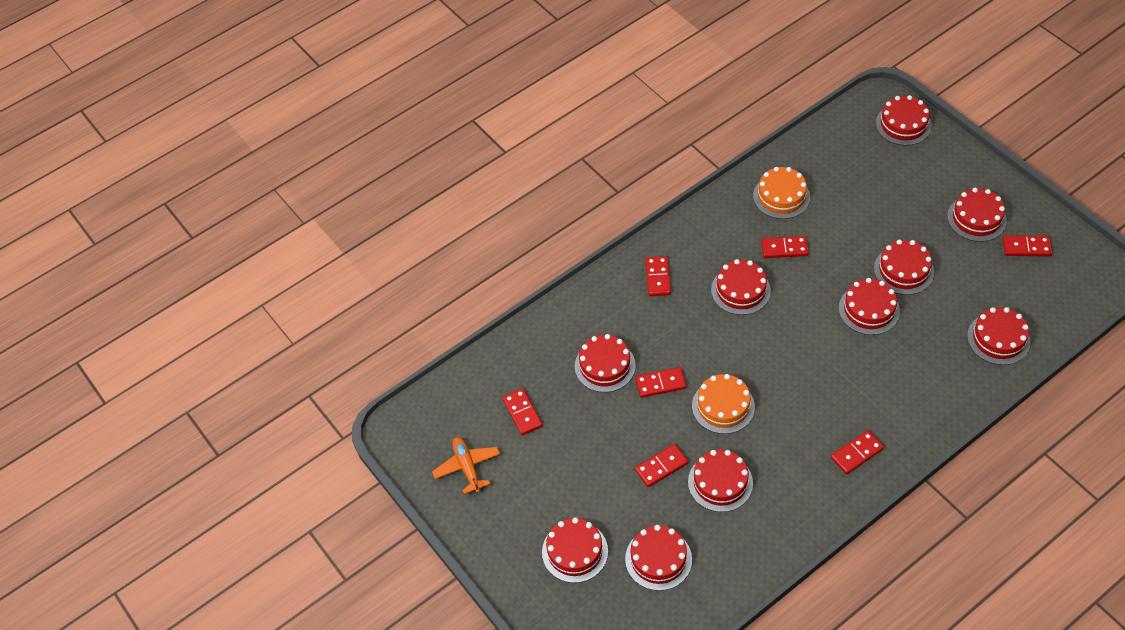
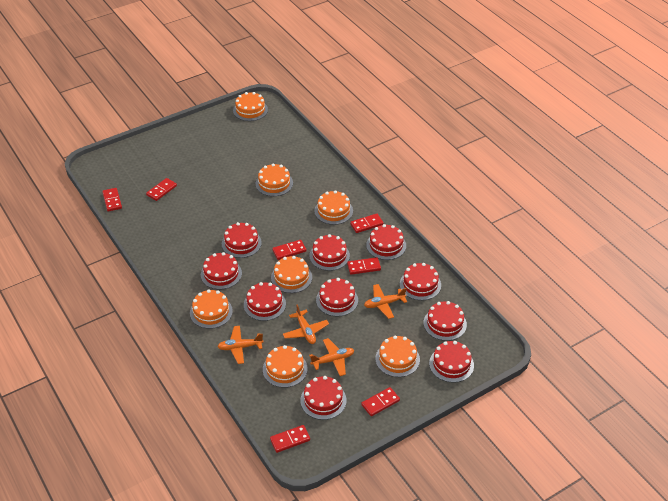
orange cake: [692,374,755,434] [753,167,810,219] = 2 -> [190,289,233,329] [233,92,268,121] [256,163,293,196] [263,345,308,388] [271,256,312,293] [314,190,353,225] [375,336,420,377] = 7
orange plane: [432,437,500,494] = 1 -> [217,326,263,364] [283,305,329,344] [309,338,354,376] [364,284,407,319] = 4

